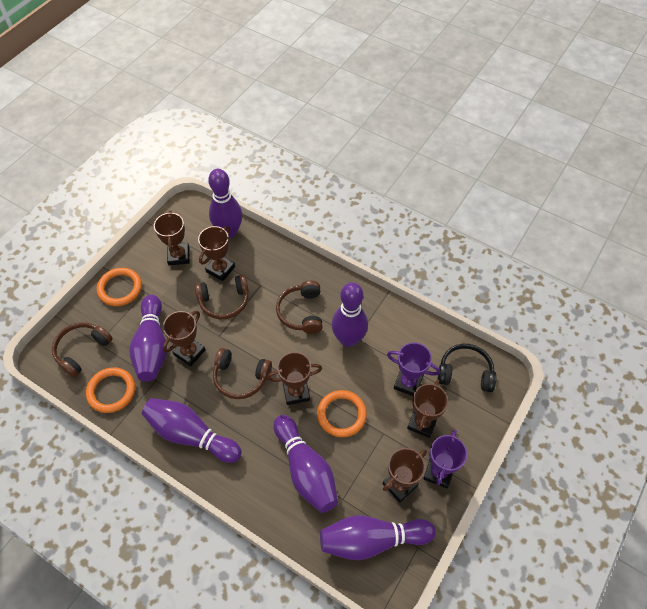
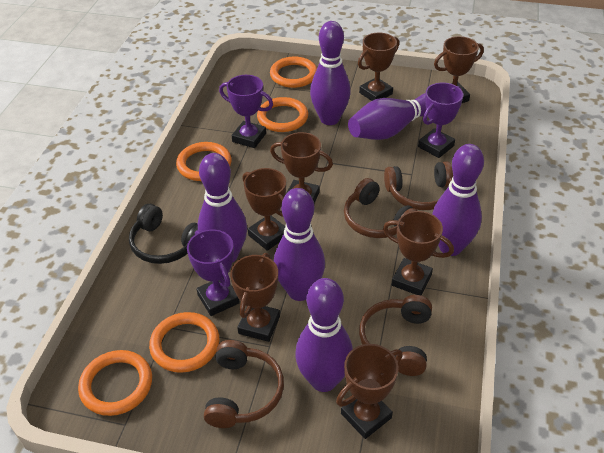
brown trophy: [154,210,189,265] [162,311,205,366] [198,226,235,281] [267,352,322,405] [382,448,427,503] [407,380,448,438] = 6 -> [230,253,280,342] [243,168,286,251] [270,132,333,203] [336,344,403,439] [358,33,399,101] [383,211,454,296] [434,36,484,103] = 7
orange ring: [86,367,135,413] [97,268,142,306] [317,390,367,437] = 3 -> [78,350,152,416] [149,312,220,373] [176,142,231,181] [257,97,308,132] [270,57,317,88] = 5
purple trophy: [387,342,440,396] [423,430,467,488] = 2 -> [187,229,240,316] [219,75,273,148] [418,83,463,158] = 3

